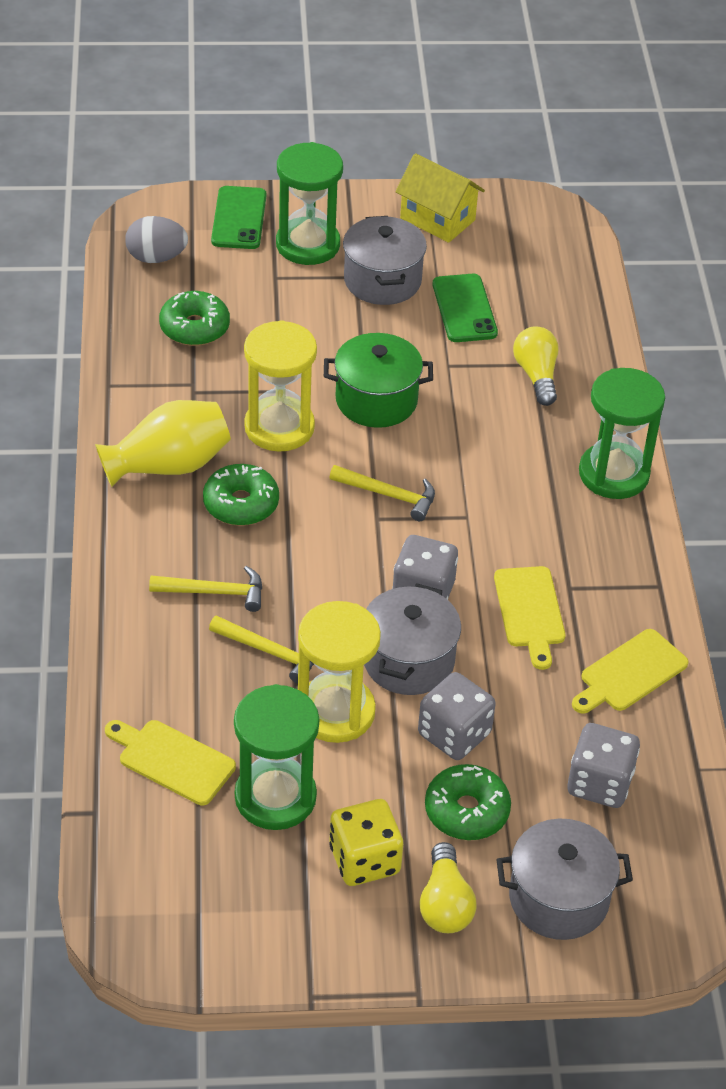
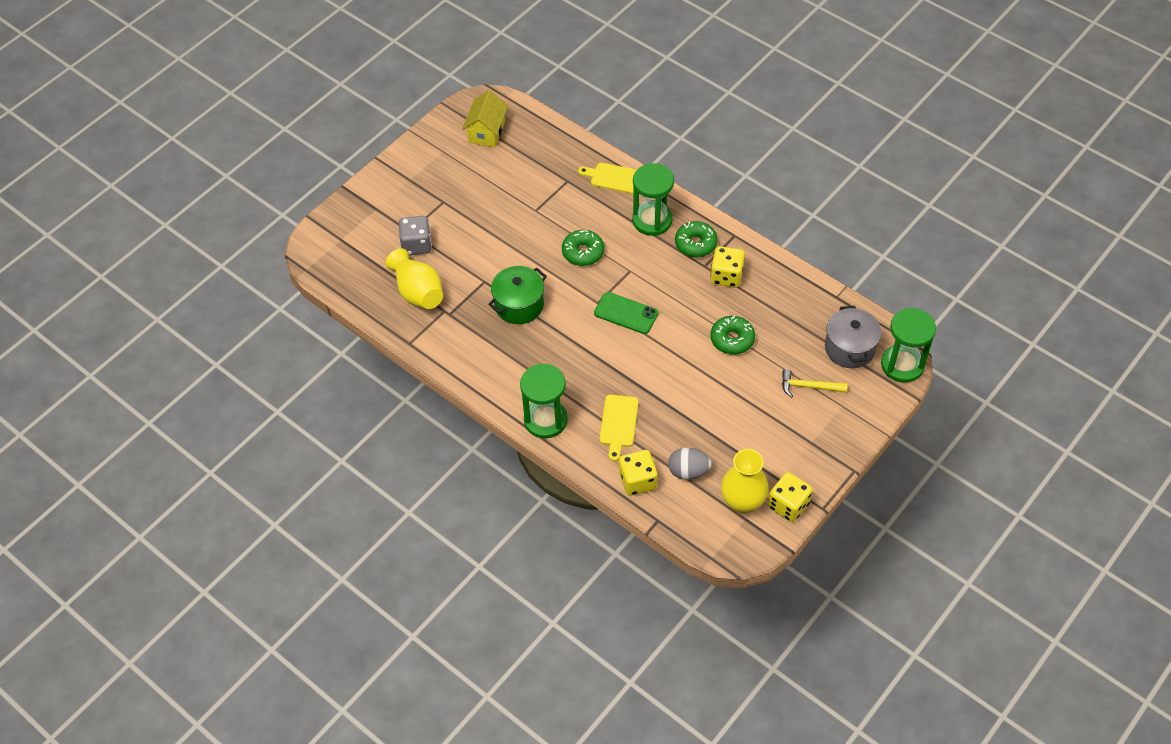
green phone: [211,186,266,249] [432,274,498,342] = 2 -> [594,292,658,334] = 1
grey dice: [392,535,458,600] [418,672,496,760] [567,723,640,808] = 3 -> [399,216,432,255] = 1
grey pot: [343,216,427,305] [364,583,461,695] [496,819,633,940] = 3 -> [825,306,882,368] = 1
yellow cutting board: [105,720,236,805] [494,566,565,670] [572,629,689,714] = 3 -> [578,163,636,194] [600,395,639,461] = 2
yellow dice: [329,799,403,886] = 1 -> [619,450,658,496] [710,246,745,288] [768,472,813,522] = 3
yellow hammer: [149,566,262,612] [209,615,314,684] [329,465,435,521] = 3 -> [782,369,847,398] = 1
yellow hourglass: [244,320,317,452] [298,601,381,743] = 2 -> none = 0
yellow light bulb: [419,842,477,933] [513,326,559,406] = 2 -> none = 0
yellow vase: [95,400,231,487] = 1 -> [386,248,443,309] [721,449,769,514] = 2

